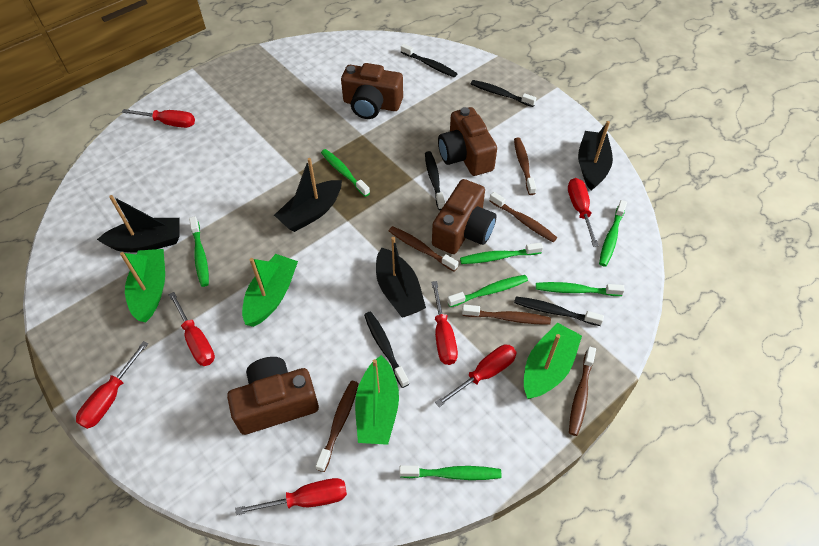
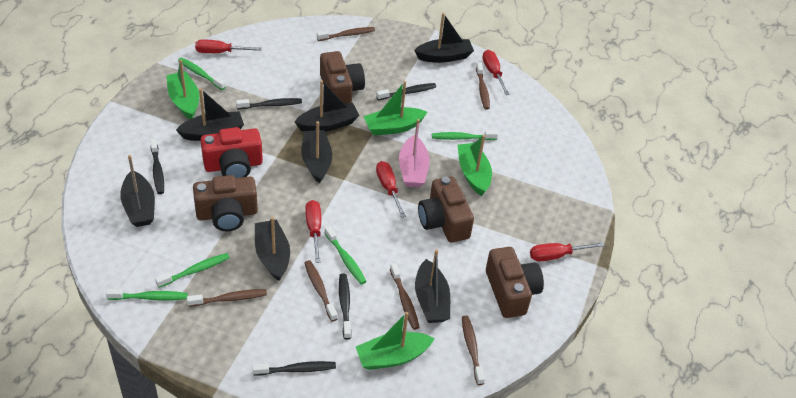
black boat: [97,195,180,252] [274,158,342,232] [376,237,426,317] [578,121,613,191] = 4 -> [120,155,155,227] [176,88,244,141] [255,217,290,281] [295,80,359,132] [301,121,332,183] [414,13,474,63] [415,249,450,323] = 7
green toothbrush: [189,216,209,287] [321,149,370,197] [399,465,501,480] [447,275,528,307] [460,243,543,264] [536,282,625,296] [599,200,627,267] = 7 -> [106,289,188,301] [155,253,230,288] [178,57,226,90] [325,226,367,284] [432,130,498,140] = 5
pink boat: none = 0 -> [399,119,430,188] = 1
red camera: none = 0 -> [201,127,263,178] = 1
red screwdriver: [76,341,149,429] [122,109,195,128] [169,292,215,366] [235,478,347,515] [431,281,458,365] [435,344,517,407] [568,178,599,247] = 7 -> [195,39,262,53] [305,200,321,263] [376,161,406,218] [482,50,510,95] [530,242,604,262] = 5

